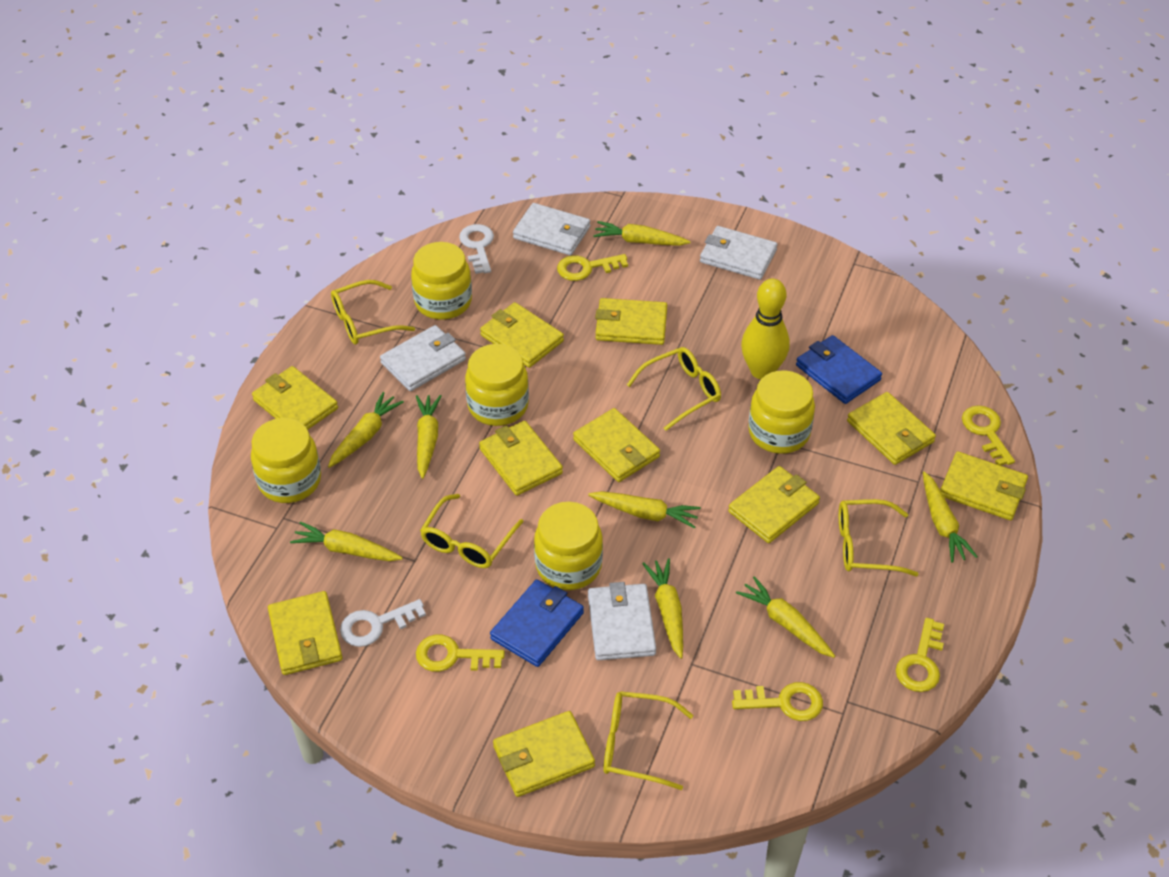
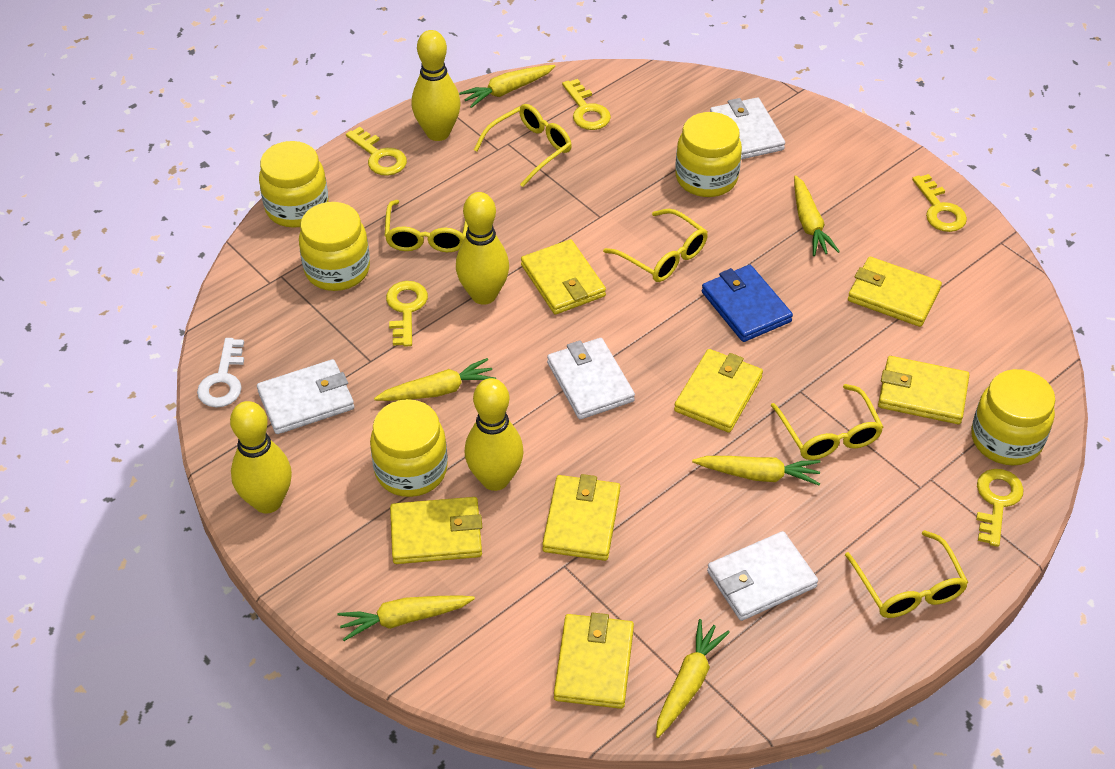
blue wallet: [490,579,584,667] [796,335,882,404] = 2 -> [702,265,793,342] = 1
white key: [340,599,426,647] [459,224,494,274] = 2 -> [197,338,244,408] = 1
yellow bowling pin: [741,279,790,379] = 1 -> [230,401,292,513] [412,30,461,141] [456,192,509,305] [465,378,524,491] = 4
yellow carrot: [290,521,403,561] [328,392,404,468] [416,395,441,479] [588,491,701,529] [593,221,691,246] [642,558,683,659] [736,576,835,658] [923,472,978,563] = 8 -> [337,595,475,641] [374,358,496,401] [459,65,556,108] [656,619,730,738] [692,456,820,485] [794,175,840,256] = 6
yellow wallet: [252,366,338,430] [268,591,343,675] [479,421,563,496] [480,302,564,368] [493,711,595,797] [573,408,660,482] [595,298,667,345] [728,466,820,543] [847,392,936,465] [940,452,1028,520] = 10 -> [390,497,482,564] [521,239,606,315] [542,474,620,561] [554,613,634,709] [674,349,763,433] [848,257,942,327] [878,356,969,424] = 7

